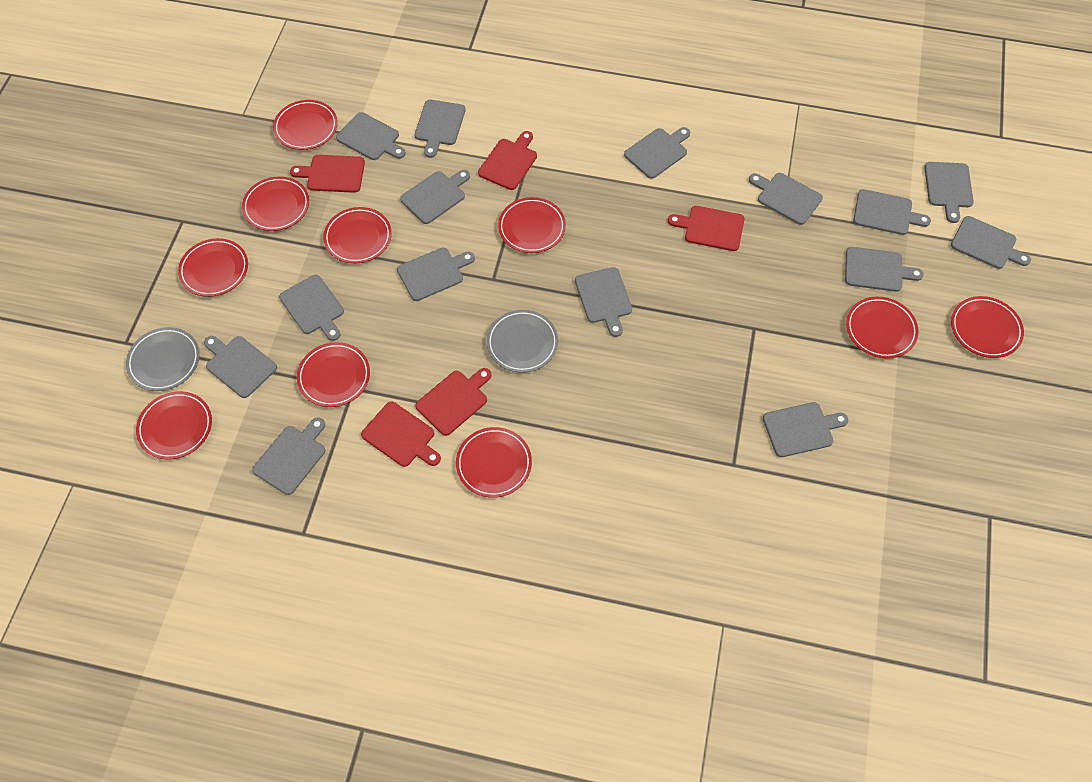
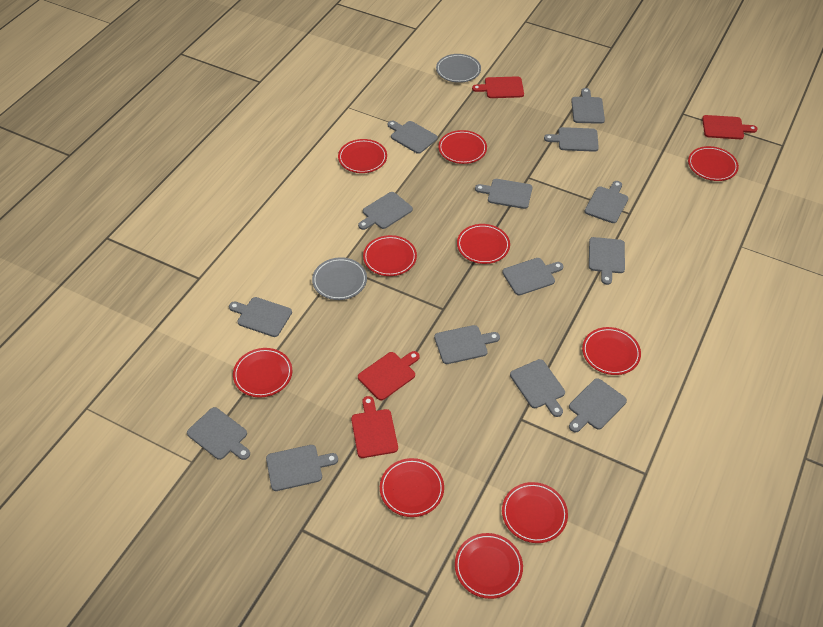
grey cutting board: [204,336,277,398] [252,417,325,495] [279,275,344,341] [336,112,406,160] [397,248,475,301] [400,170,470,224] [414,100,466,158] [575,267,632,337] [624,127,690,179] [749,173,823,225] [763,402,848,457] [845,247,924,292] [853,189,931,235] [924,162,974,223] [951,216,1031,269] = 15 -> [187,407,250,460] [229,297,292,337] [266,445,338,491] [358,192,413,230] [387,121,438,154] [434,325,500,364] [475,179,533,209] [502,258,563,295] [510,359,565,417] [544,127,599,152] [569,378,627,432] [571,88,605,124] [584,181,628,223] [589,237,625,285] = 14
red cutting board: [290,155,365,193] [361,402,441,467] [415,368,492,436] [478,131,537,190] [668,206,745,251] = 5 -> [351,396,398,458] [358,351,420,400] [472,76,524,98] [702,115,758,139] = 4

